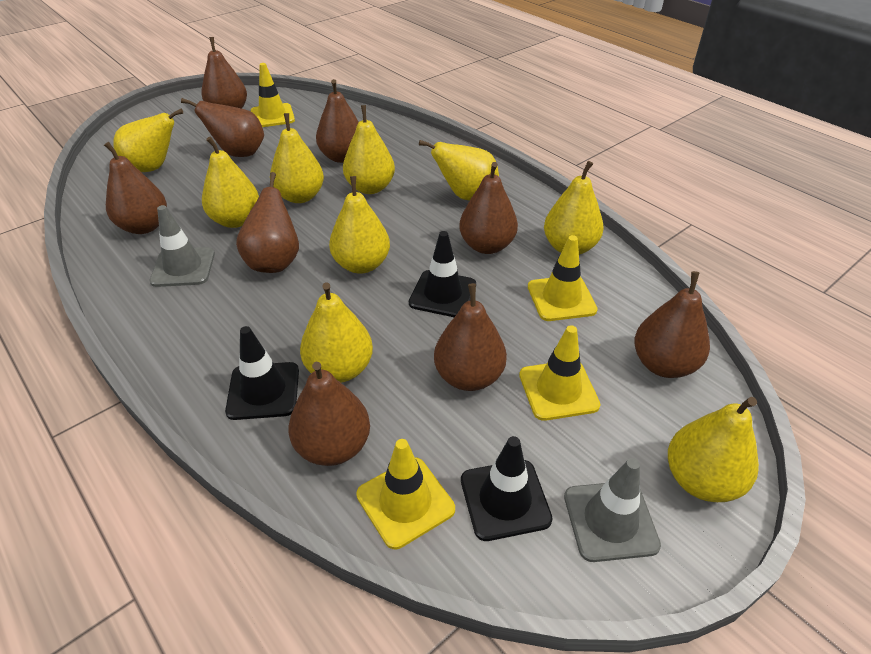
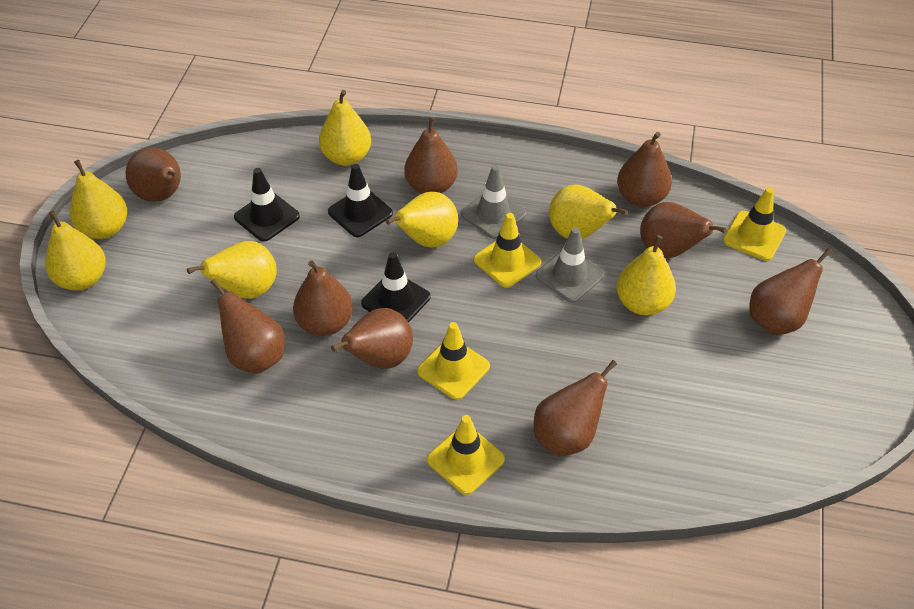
yellow pear: [114,109,183,172] [202,136,259,228] [270,113,324,203] [300,282,373,383] [329,176,390,274] [343,105,395,194] [419,140,499,200] [544,161,604,255] [668,397,759,502] = 9 -> [45,210,106,290] [70,160,127,239] [187,241,277,299] [319,90,371,166] [386,192,458,247] [549,185,628,239] [616,235,676,316] = 7

